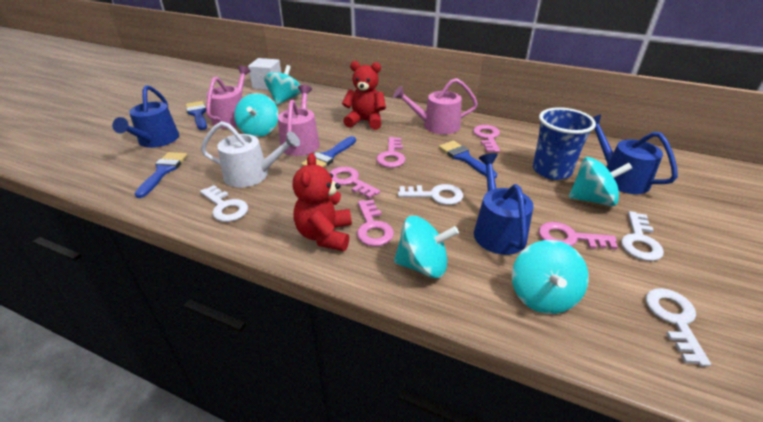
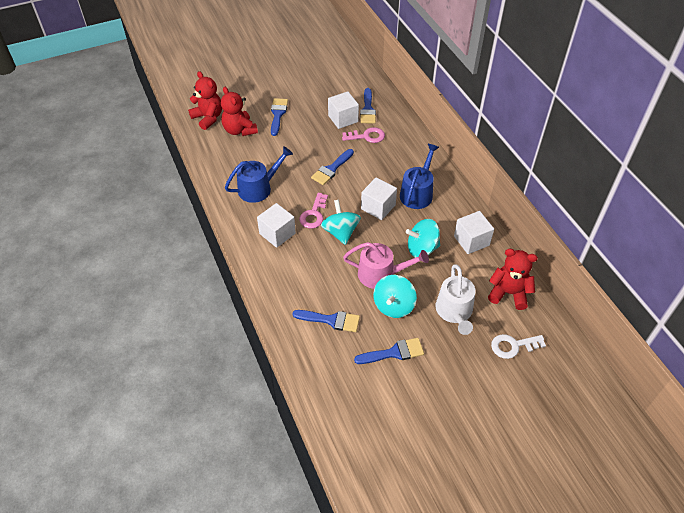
blue brush: [135,152,187,198] [186,101,207,130] [301,136,356,168] [439,141,497,178] = 4 -> [271,98,288,136] [292,310,360,332] [311,149,354,185] [354,338,424,364] [360,88,376,123] = 5
blue cup: [533,107,596,180] = 1 -> none = 0
blue watering can: [112,85,179,148] [474,154,533,255] [593,114,678,194] = 3 -> [225,146,293,203] [400,144,439,209] = 2
pink key: [329,167,380,199] [357,200,394,247] [376,137,405,168] [473,125,500,153] [539,222,618,250] = 5 -> [299,193,328,229] [342,127,385,143] = 2
pink watering can: [206,66,250,128] [278,85,320,156] [393,78,478,134] = 3 -> [343,242,429,289] = 1
red teddy bear: [292,153,352,251] [342,61,386,130] = 2 -> [188,71,222,130] [221,87,258,136] [488,249,538,310] = 3
turquoise spinning top: [234,93,278,137] [264,65,301,105] [394,216,459,278] [512,240,589,314] [569,157,633,206] = 5 -> [321,200,361,245] [373,275,417,318] [406,219,440,258] = 3
white cube: [248,58,281,90] = 1 -> [257,203,296,248] [328,91,359,129] [361,177,397,220] [454,211,494,254] = 4
white key: [200,185,248,222] [398,184,463,205] [621,211,664,261] [646,288,711,367] = 4 -> [491,334,546,359] = 1

